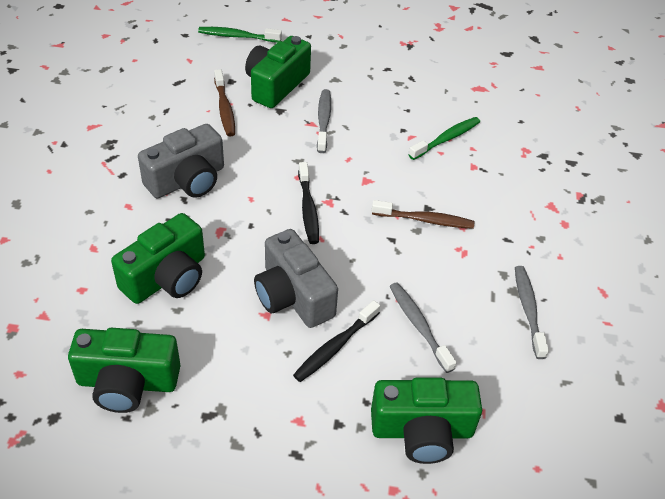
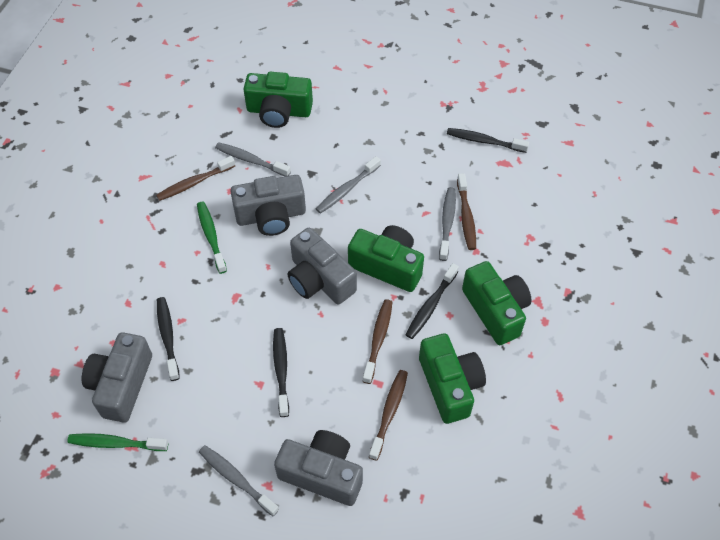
black toothbrush: [293,300,380,382] [298,162,319,244] = 2 -> [157,297,180,381] [273,328,289,417] [405,263,459,339] [447,128,529,153] = 4
brown toothbrush: [214,69,235,136] [372,200,474,229] = 2 -> [156,156,235,201] [362,299,392,384] [369,370,408,461] [457,173,476,250] = 4
grey camera: [138,124,224,198] [254,229,338,328] = 2 -> [82,332,152,423] [230,175,306,236] [274,430,363,506] [288,228,357,304] = 4
grey toothbrush: [317,89,331,153] [389,282,457,373] [515,266,549,359] = 3 -> [199,445,279,516] [215,142,291,176] [316,156,381,214] [439,187,456,261] = 4

